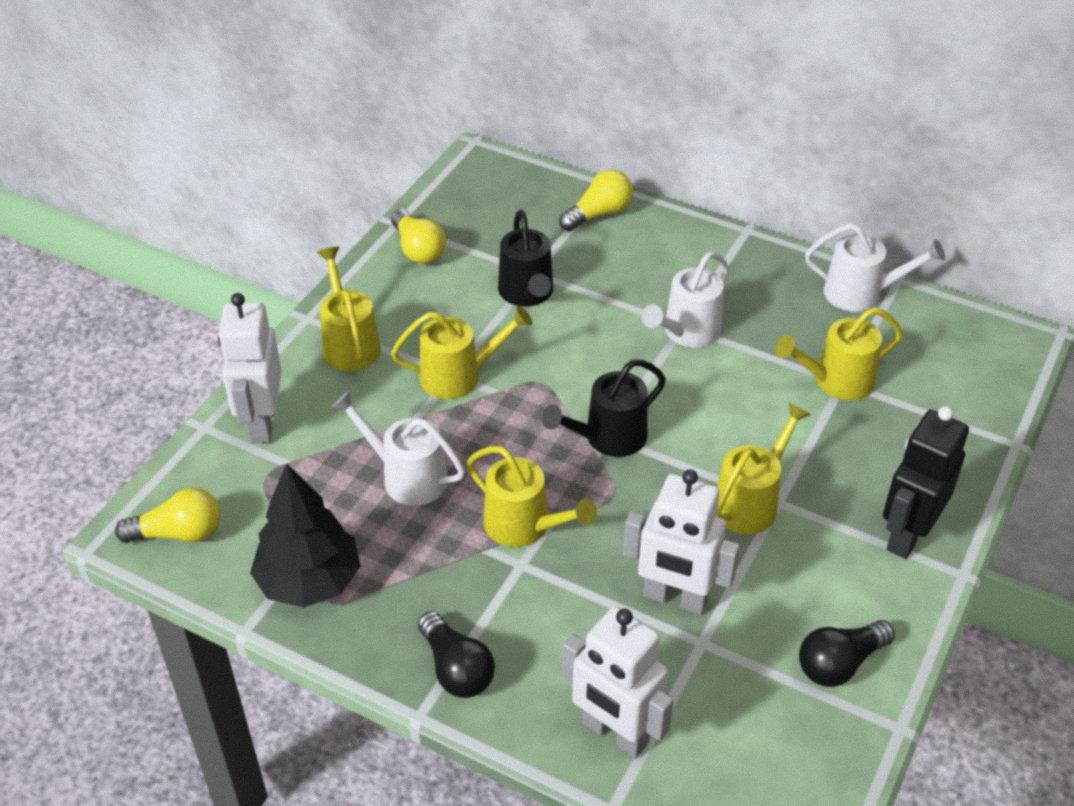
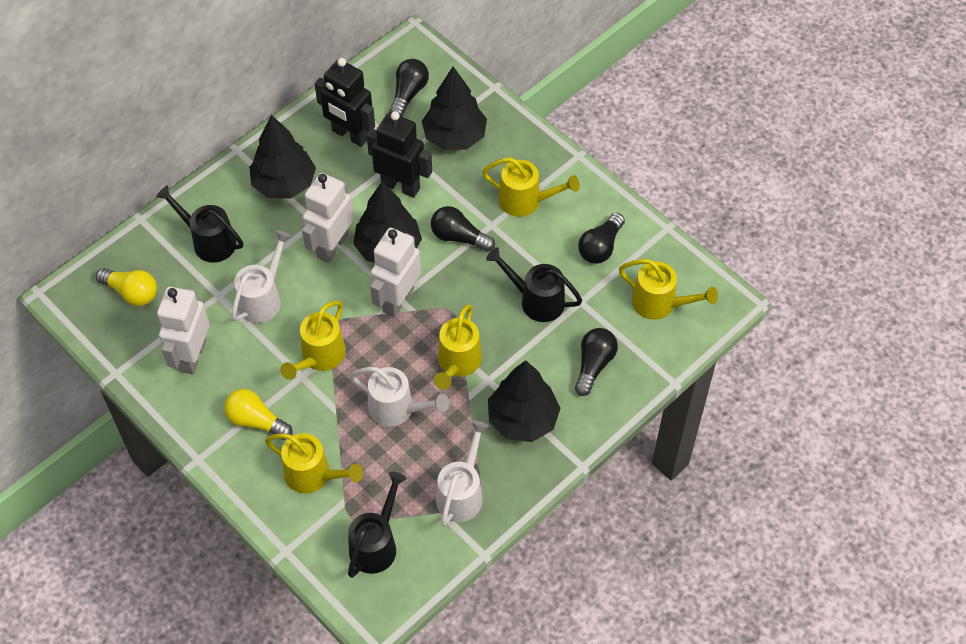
black light bulb: [418,611,495,698] [799,620,895,687] = 2 -> [390,59,429,117] [431,206,495,252] [575,328,618,396] [578,213,625,264] = 4
black robot: [883,406,969,559] = 1 -> [315,58,375,147] [367,111,432,198] = 2
black tree: [250,463,361,608] = 1 -> [249,115,316,198] [353,182,422,263] [422,66,487,150] [488,360,561,442] = 4
black watering can: [498,210,553,306] [542,359,666,457] = 2 -> [156,185,243,262] [348,472,407,578] [486,247,582,322] = 3
yellow light bulb: [115,488,220,543] [391,209,446,264] [559,170,633,231] = 3 -> [96,268,157,306] [224,389,292,440] = 2

